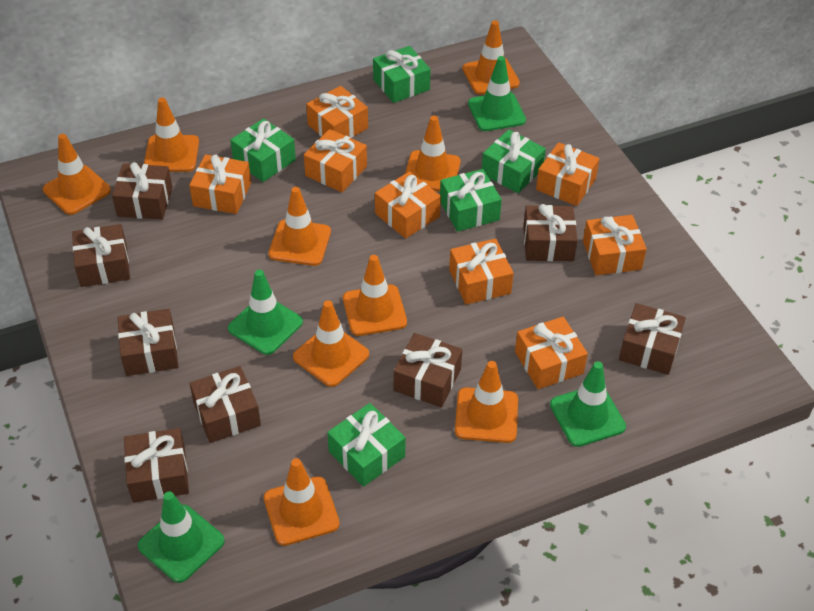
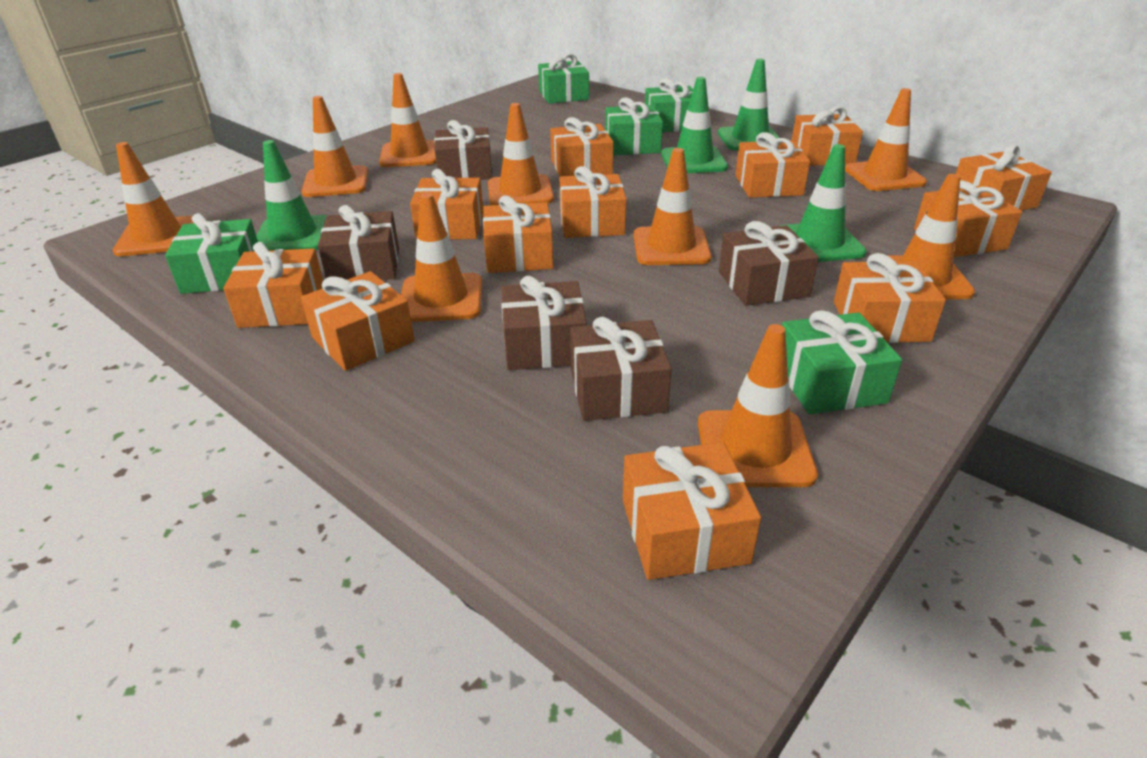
brown gift: [72,224,130,287] [112,162,173,220] [118,309,179,376] [124,428,189,503] [189,366,261,443] [394,333,462,408] [523,204,578,261] [619,303,686,375] = 8 -> [318,205,399,280] [434,120,493,180] [501,276,587,370] [570,317,672,421] [719,221,819,306] = 5
orange gift: [189,154,251,214] [304,129,367,192] [306,86,368,138] [375,171,441,239] [449,239,514,305] [515,317,588,389] [536,142,600,206] [583,215,647,275] = 8 -> [223,242,323,328] [301,271,415,371] [410,169,483,240] [483,195,554,273] [550,117,614,176] [559,166,627,238] [623,442,761,580] [735,132,810,198] [792,106,863,166] [834,253,946,343] [914,181,1022,257] [956,145,1052,211] = 12

